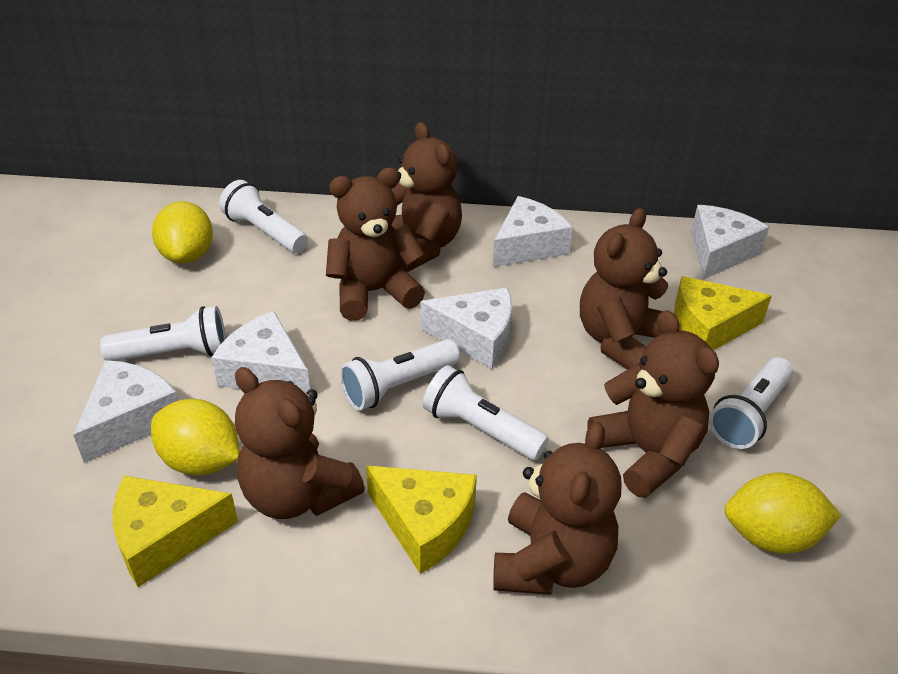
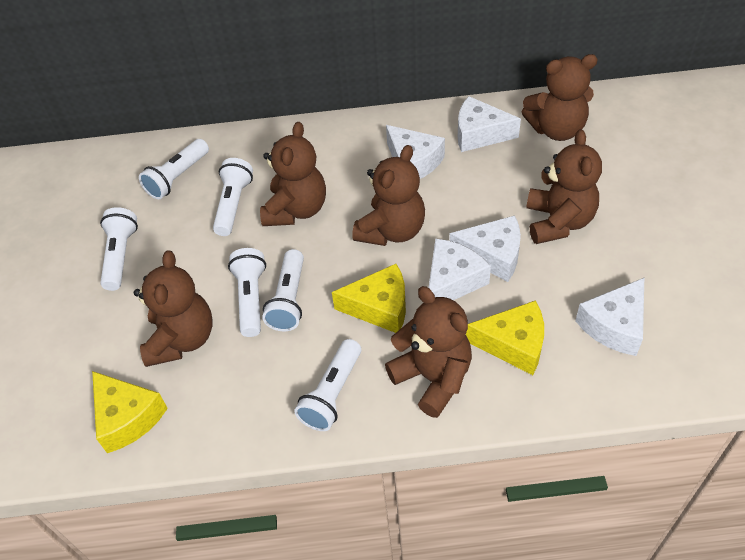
white flashlight: [100,306,226,361] [219,180,308,253] [340,339,460,411] [423,365,549,460] [709,357,793,449] = 5 -> [100,207,138,291] [139,139,209,199] [213,158,253,236] [228,248,266,337] [262,249,304,331] [294,339,361,431] = 6
yellow lemon: [151,399,240,476] [152,201,213,264] [725,472,841,554] = 3 -> none = 0

